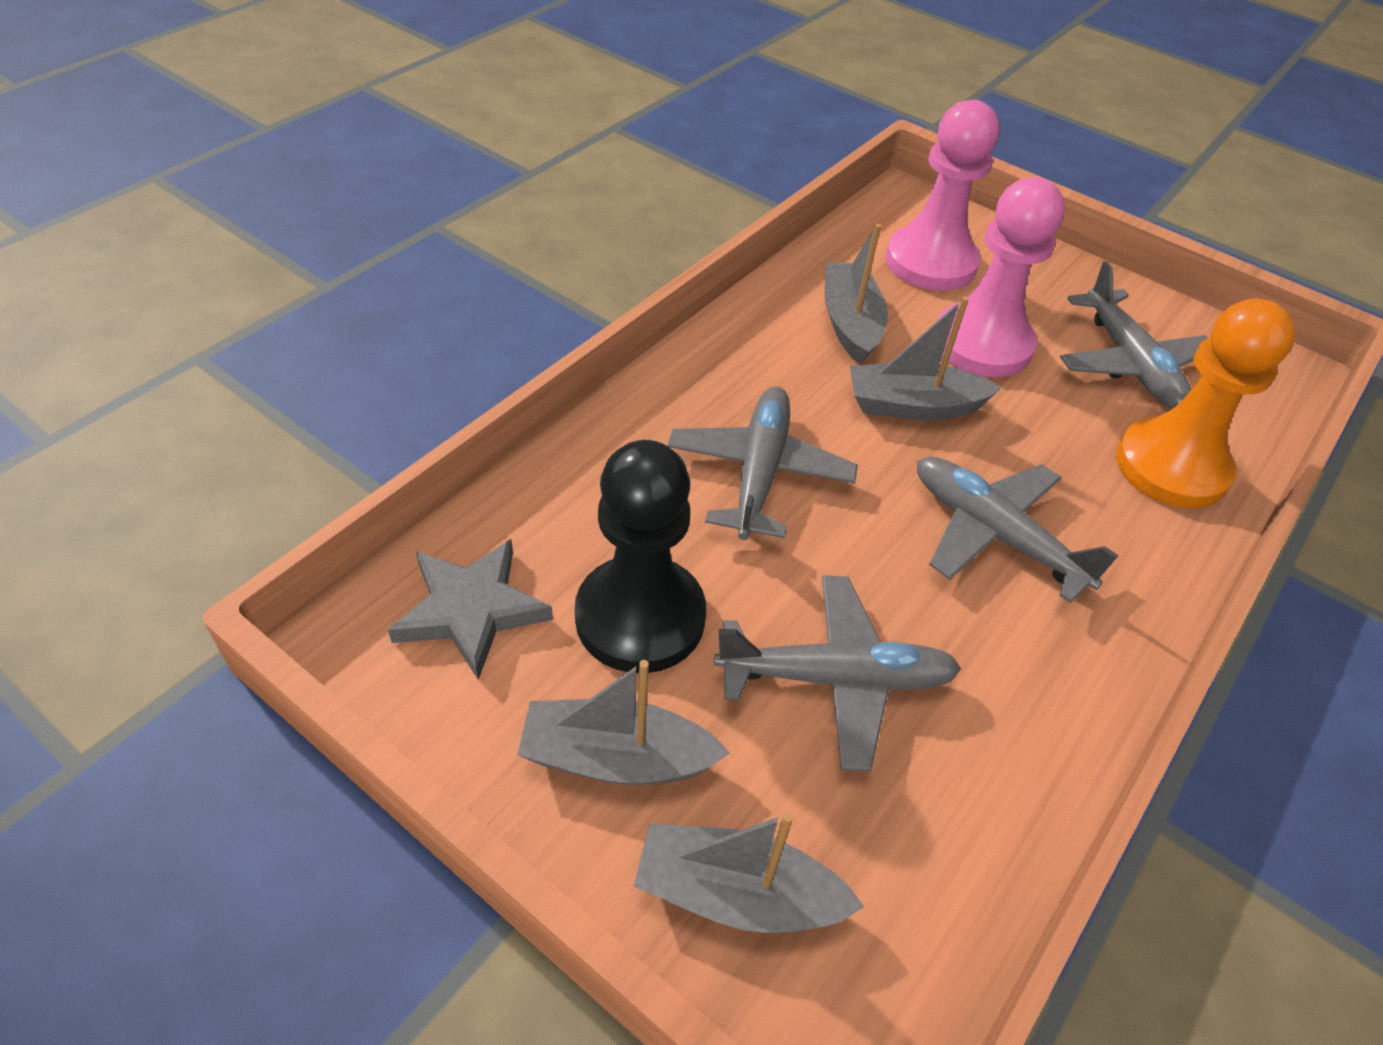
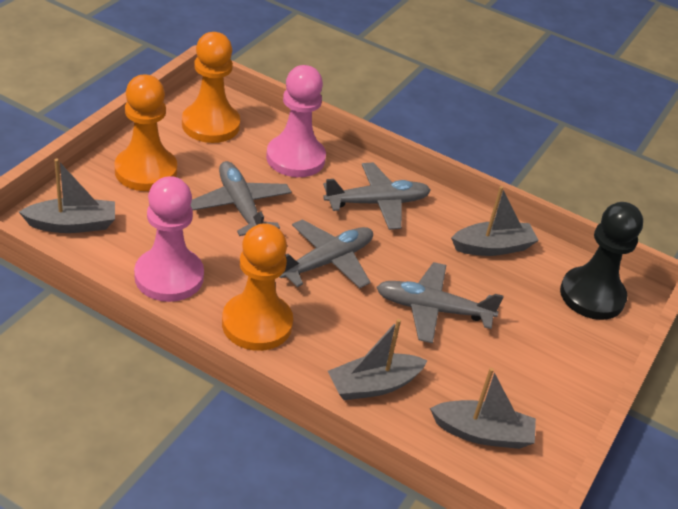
grey star: [388,539,553,680] = 1 -> none = 0
orange pawn: [1116,299,1295,509] = 1 -> [115,75,177,191] [182,32,240,143] [222,223,293,351] = 3

